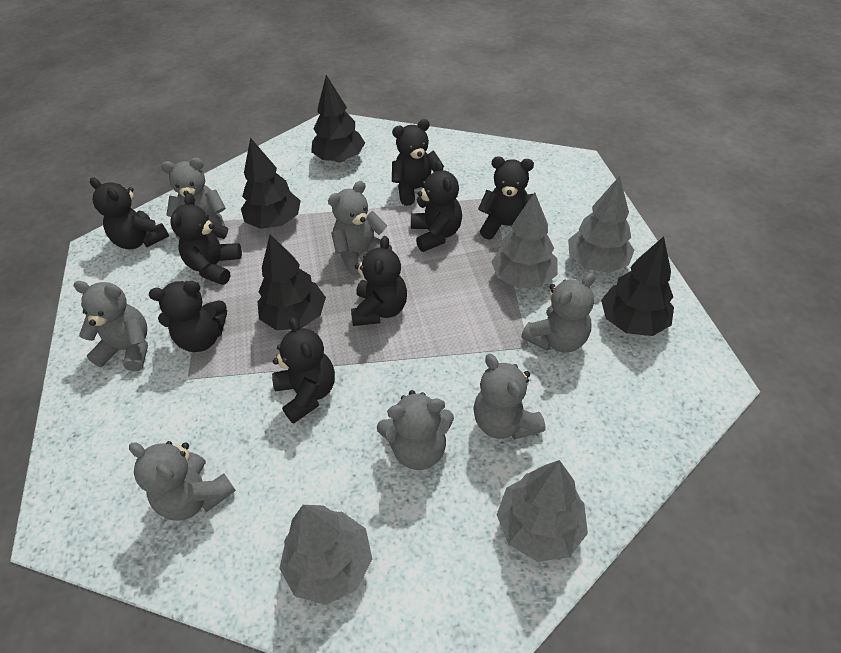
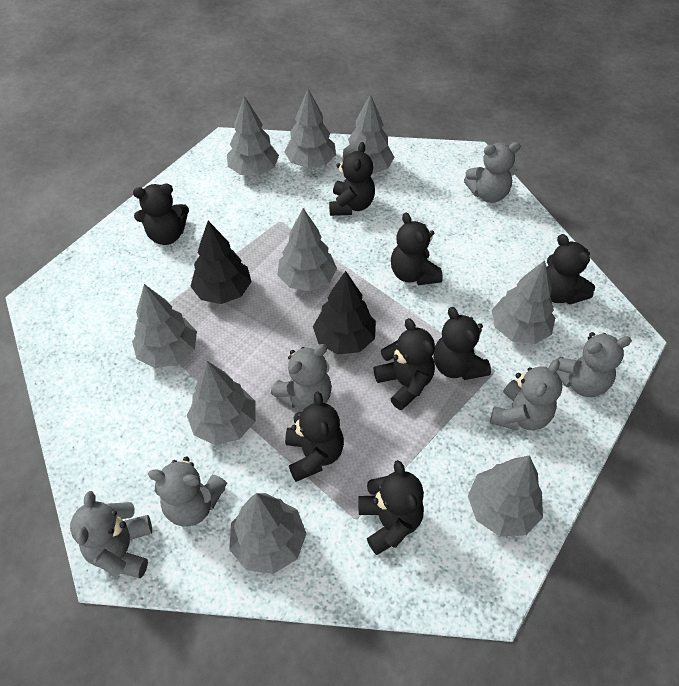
black tree: [241,137,301,229] [257,234,326,330] [311,75,365,162] [601,236,674,336] = 4 -> [190,221,252,304] [313,271,376,354] = 2
grey teddy bear: [73,281,148,371] [129,441,236,521] [161,158,226,240] [328,181,392,275] [377,390,454,470] [473,354,545,440] [521,273,595,352] = 7 -> [70,491,152,578] [148,456,227,526] [271,344,332,410] [464,142,521,203] [490,359,562,431] [556,332,632,397] = 6
grey tree: [279,505,372,605] [491,192,557,288] [497,460,588,562] [568,176,635,273] = 4 -> [132,284,197,368] [187,361,255,445] [227,96,279,175] [229,493,307,574] [277,208,337,291] [284,89,336,168] [342,94,394,174] [468,455,543,536] [492,260,555,344] = 9

